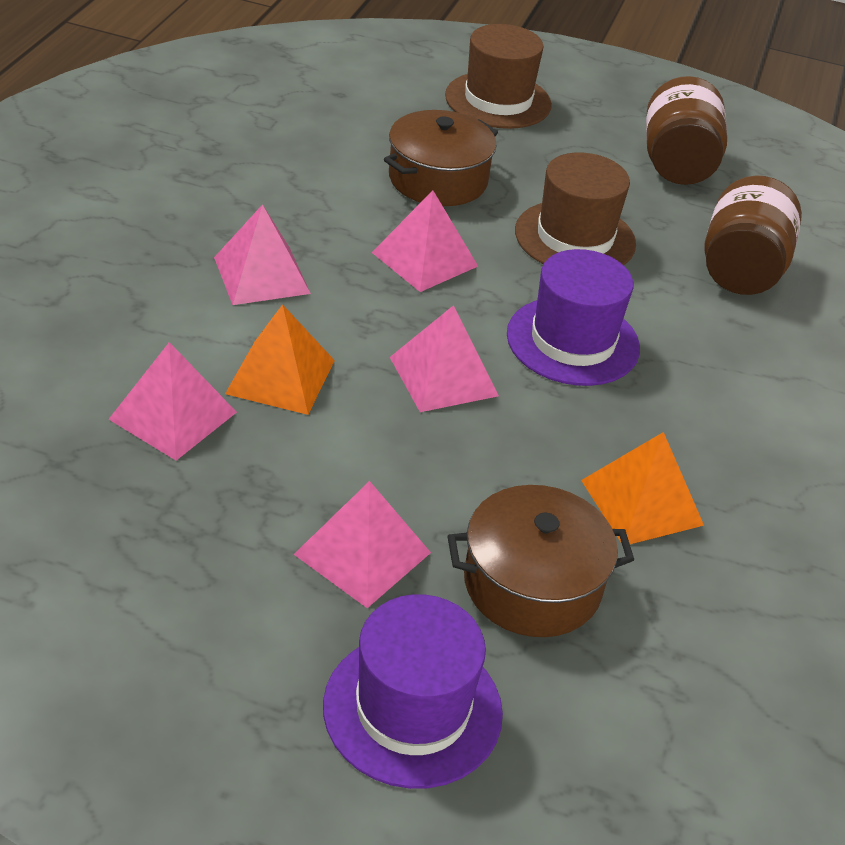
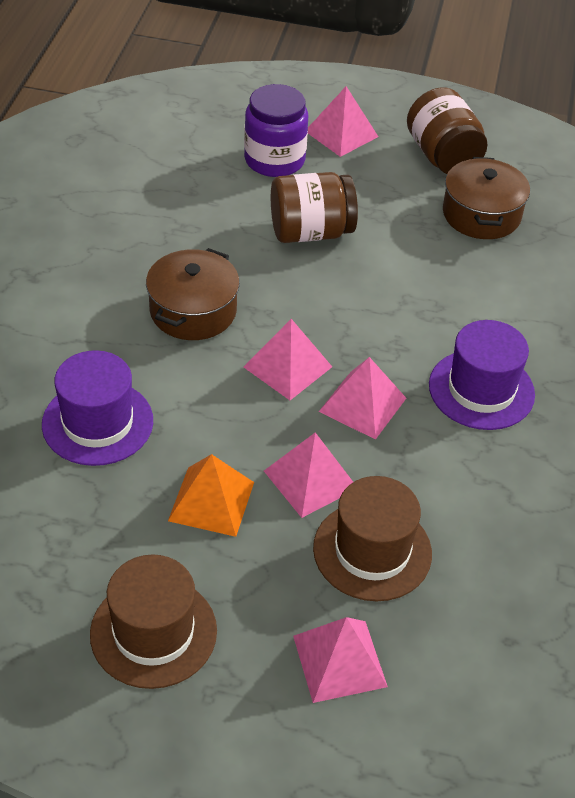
orange pyramid: [225,304,335,415] [581,432,704,544] = 2 -> [168,454,254,537] = 1
purple jar: none = 0 -> [244,84,308,177] = 1

